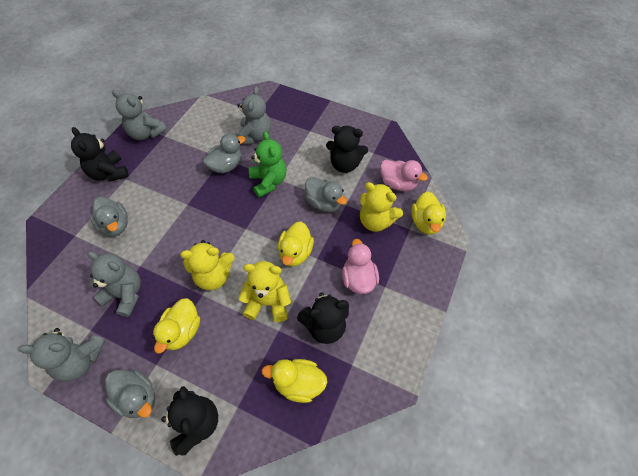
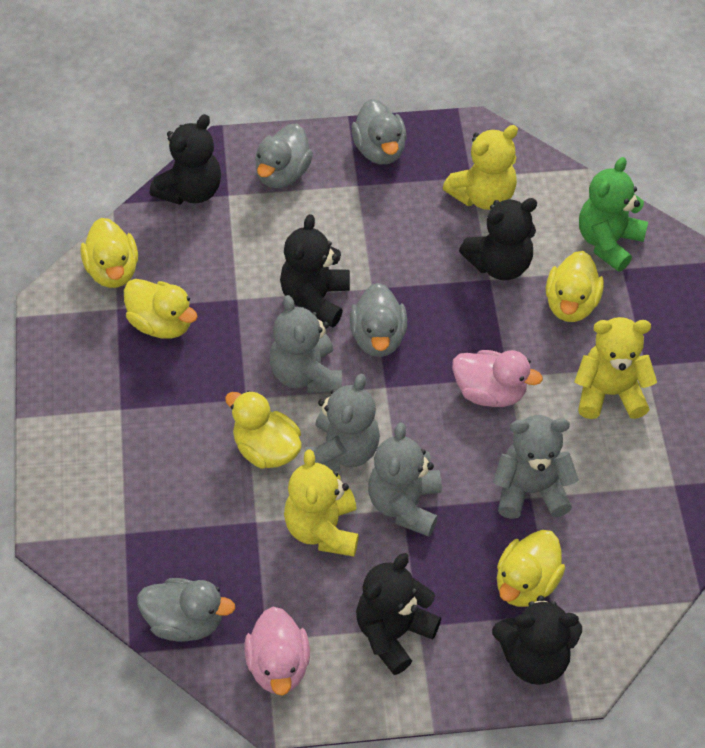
black teddy bear: [71,127,129,181] [161,386,218,456] [297,293,349,344] [326,126,368,173] = 4 -> [150,114,221,205] [280,214,350,327] [356,553,441,675] [459,198,537,280] [492,596,582,685] = 5
yellow duck: [153,298,200,354] [262,359,327,403] [278,222,314,266] [411,191,446,235] = 4 -> [80,218,138,288] [124,279,198,339] [225,391,302,469] [497,530,565,607] [546,251,604,322] = 5

